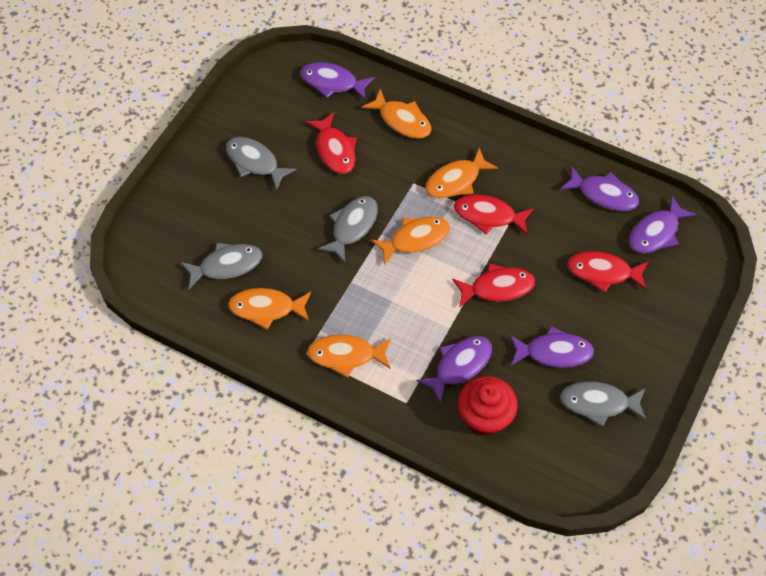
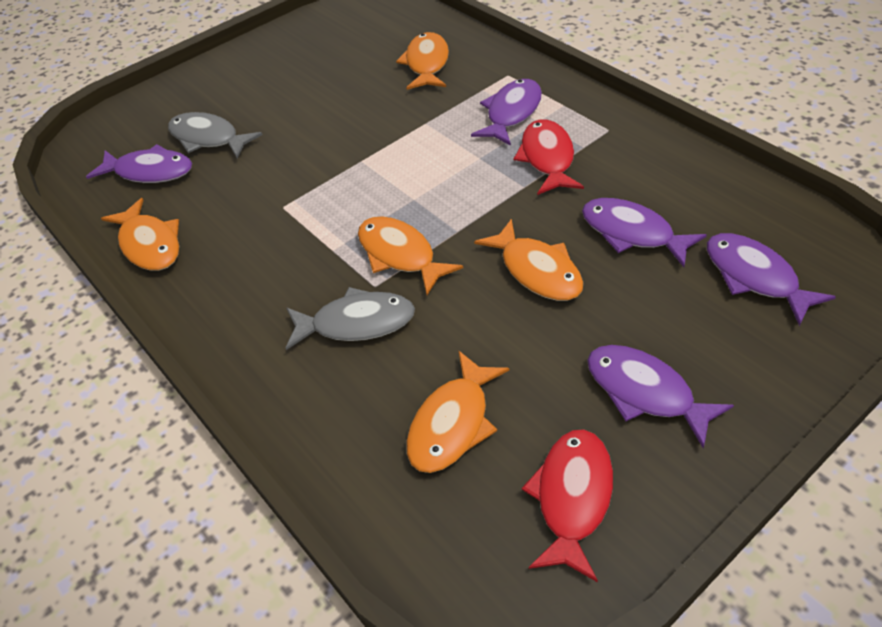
grey fish: [181,243,262,289] [226,137,297,190] [318,196,378,263] [560,381,646,427] = 4 -> [168,112,263,158] [286,287,415,350] = 2
red cupcake: [458,376,518,436] = 1 -> none = 0
red fish: [306,112,356,174] [452,263,535,308] [454,194,534,235] [567,251,649,293] = 4 -> [514,119,584,195] [522,429,613,582] = 2

